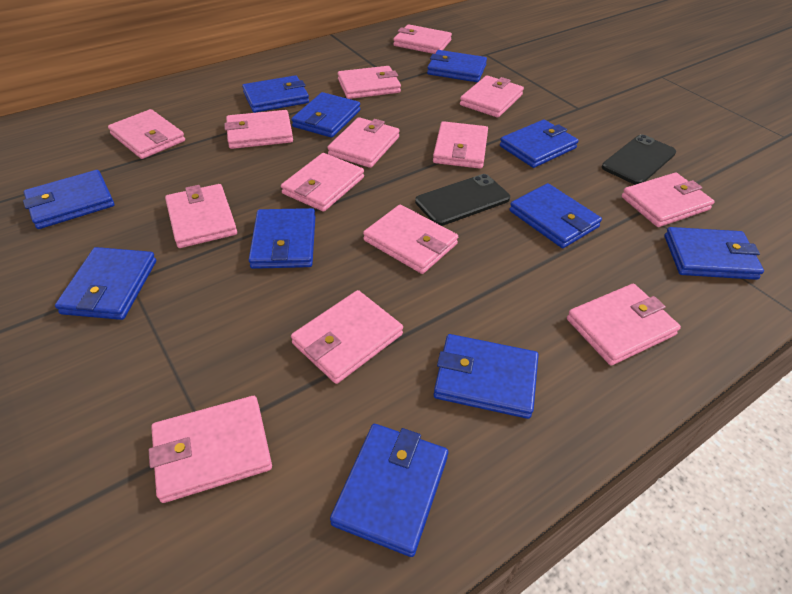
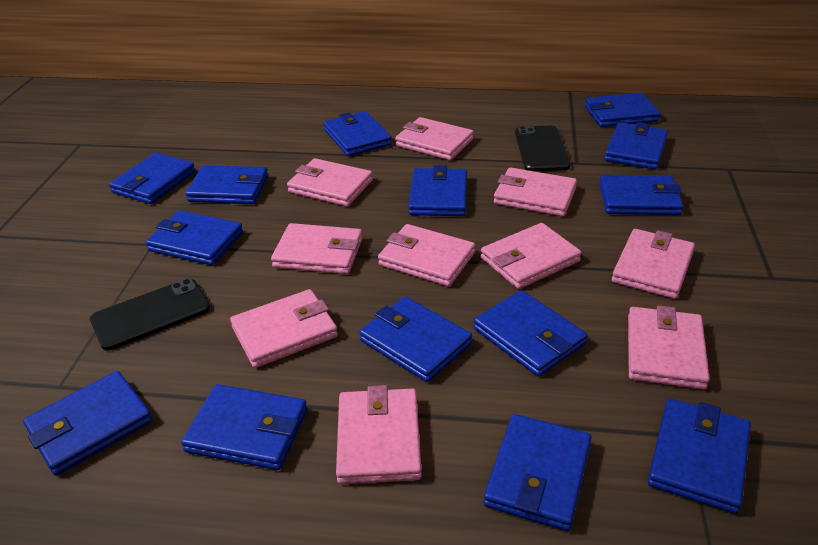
blue wallet: [23,170,114,229] [55,247,156,320] [242,75,309,113] [249,208,315,269] [291,92,360,138] [330,424,448,557] [427,50,487,82] [434,334,539,419] [500,120,579,168] [509,183,602,248] [664,227,764,280] = 11 -> [23,371,153,476] [109,153,196,204] [146,210,243,265] [181,384,307,470] [185,165,268,204] [323,111,392,156] [359,297,472,382] [408,165,467,216] [474,290,587,377] [484,414,592,531] [585,93,660,127] [599,175,683,215] [605,122,668,169] [648,398,751,514] = 14
pink wallet: [108,109,185,159] [149,396,272,503] [165,184,237,248] [224,110,293,149] [281,153,364,212] [291,290,403,384] [327,117,400,168] [338,66,401,99] [363,205,458,274] [394,24,452,54] [433,121,488,169] [460,75,524,118] [567,284,681,365] [622,173,715,227] = 14 -> [230,289,338,368] [271,223,363,274] [287,158,373,206] [336,385,422,484] [378,224,475,286] [395,117,474,160] [481,223,582,289] [494,167,577,216] [612,229,695,299] [628,305,710,389] = 10

